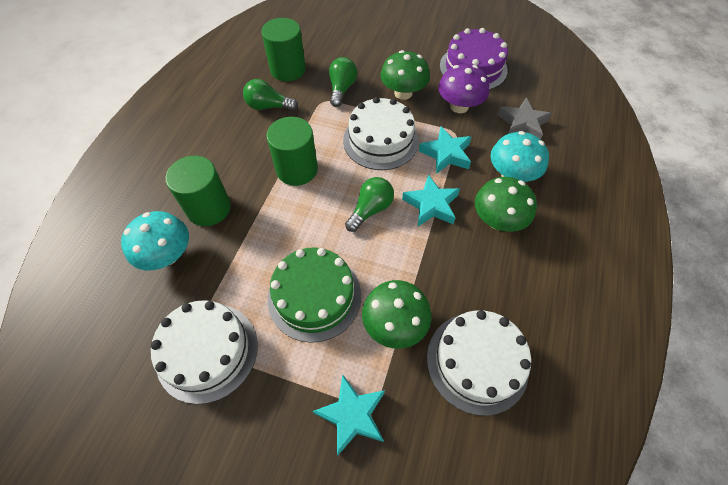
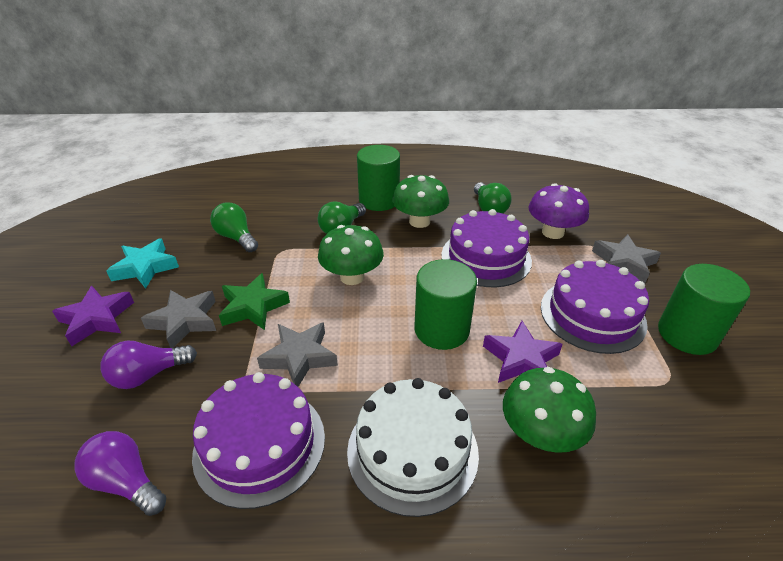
green cake: [268,247,361,343] = 1 -> none = 0
green star: none = 0 -> [219,273,290,330] = 1
grey star: [498,98,552,139] = 1 -> [141,290,216,348] [257,322,338,387] [592,234,661,283] = 3
purple cake: [440,28,508,90] = 1 -> [192,372,325,509] [441,209,532,287] [541,260,649,354] = 3
purple light bulb: none = 0 -> [74,431,166,516] [100,341,197,389] = 2
purple star: none = 0 -> [52,286,134,346] [483,321,563,383] = 2
turquoise mushroom: [121,211,189,270] [490,131,549,182] = 2 -> none = 0
turquoise star: [313,374,385,455] [402,174,460,226] [419,126,472,174] = 3 -> [106,238,179,289] = 1
white cake: [151,300,258,404] [343,97,419,170] [427,310,531,416] = 3 -> [347,378,479,517] = 1

